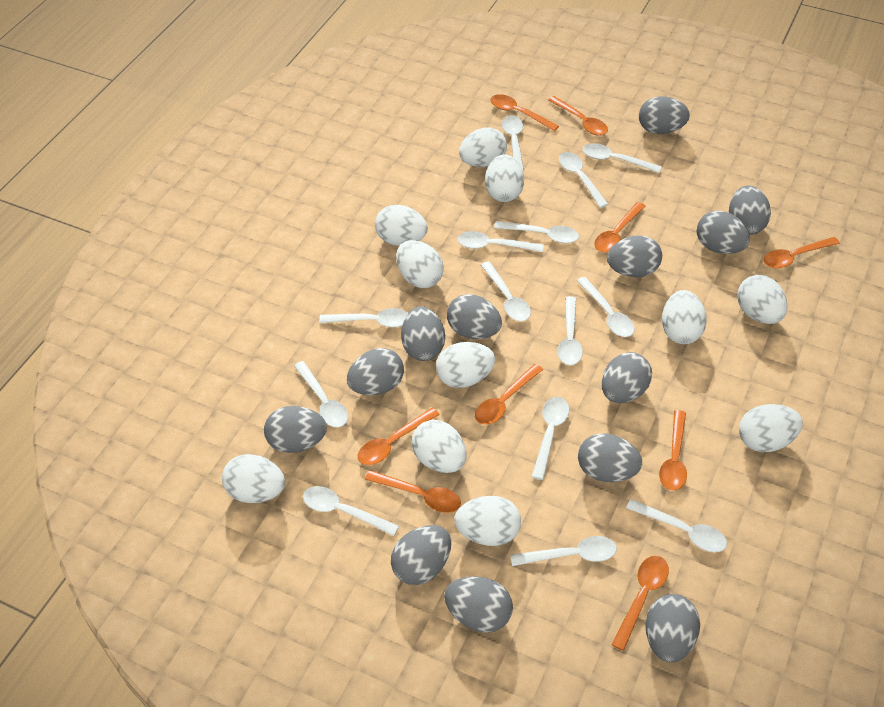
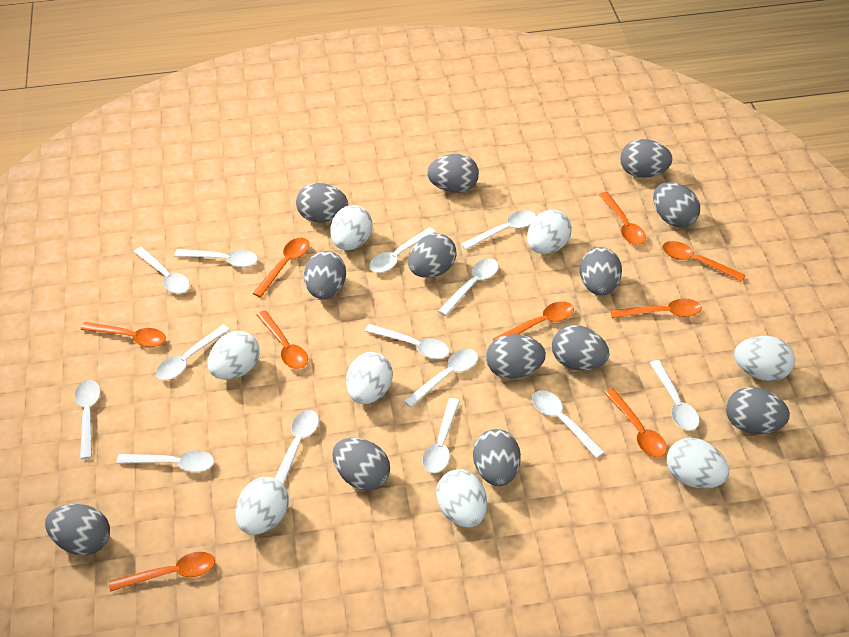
white egg: [222,454,285,503] [375,205,428,246] [396,240,444,288] [411,420,467,473] [436,342,495,388] [454,496,521,546] [459,127,507,167] [485,154,524,202] [662,290,707,344] [737,275,788,324] [739,404,803,452] = 11 -> [208,331,260,380] [235,477,289,535] [330,205,372,251] [346,352,393,404] [436,469,487,527] [527,210,572,254] [667,438,729,489] [734,336,795,381] = 8

